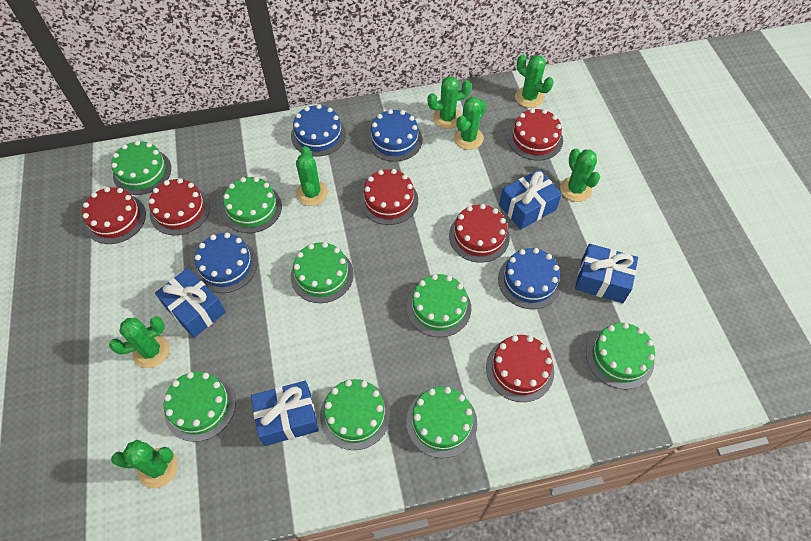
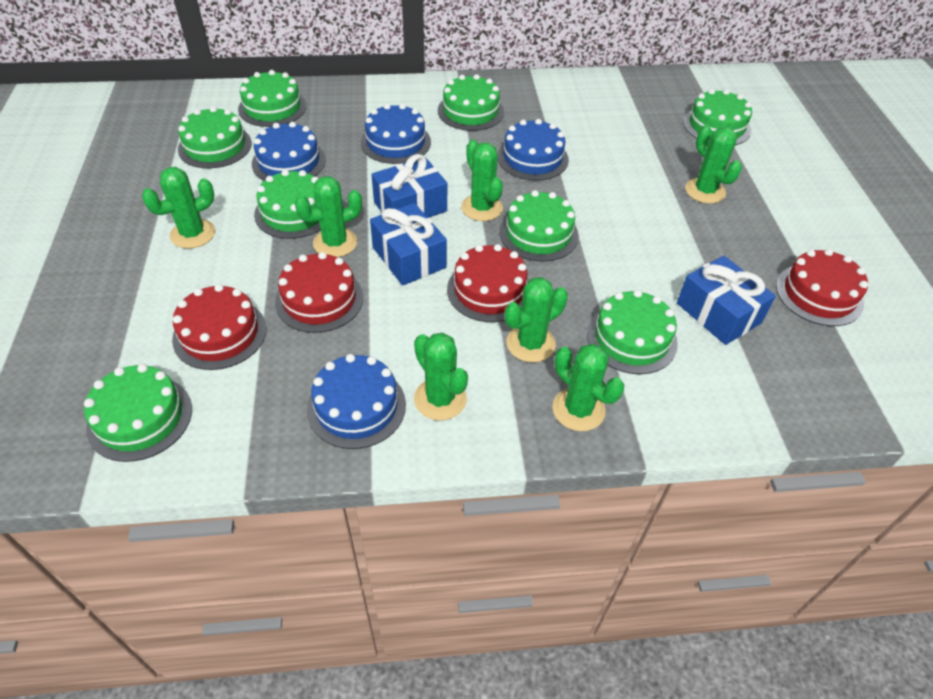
blue gift: [155,268,226,338] [251,381,319,446] [499,169,562,230] [575,244,638,303] = 4 -> [370,203,447,286] [371,154,447,218] [677,256,776,345] = 3
red cake: [82,187,146,244] [149,178,210,235] [360,169,418,225] [449,204,510,263] [486,335,554,402] [508,108,563,161] = 6 -> [172,284,267,370] [275,252,363,333] [447,244,529,322] [776,249,868,326] = 4

